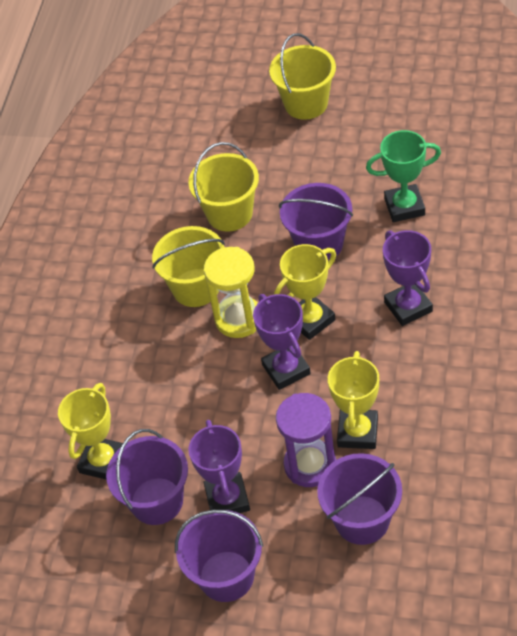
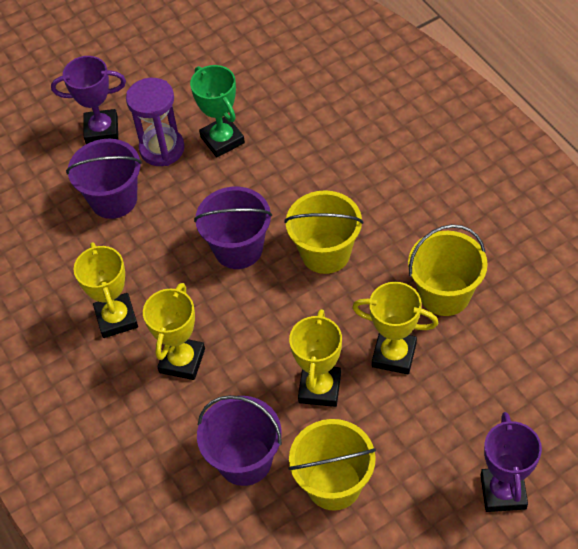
purple bucket: [106,429,188,525] [175,510,263,602] [279,183,353,261] [317,453,402,545] = 4 -> [66,139,142,219] [194,187,272,269] [197,395,282,486] = 3
purple trophy: [188,420,250,513] [253,294,311,390] [383,230,433,326] = 3 -> [51,56,126,144] [481,412,542,512] = 2
yellow hourglass: [204,247,258,338] = 1 -> none = 0
yellow trophy: [58,383,123,480] [274,244,336,340] [328,351,379,449] = 3 -> [74,242,138,338] [143,283,205,380] [289,309,342,407] [352,282,438,374] = 4

